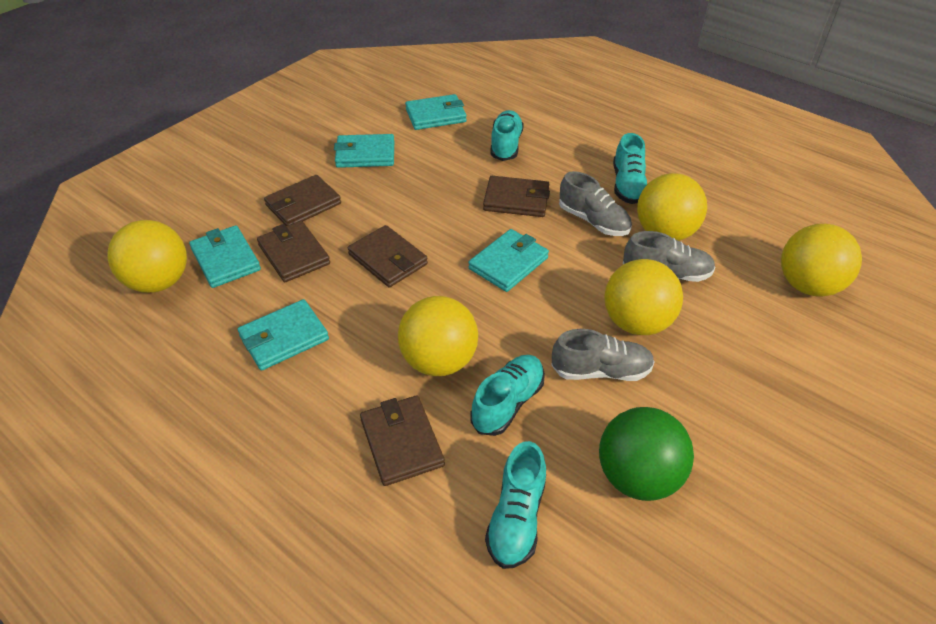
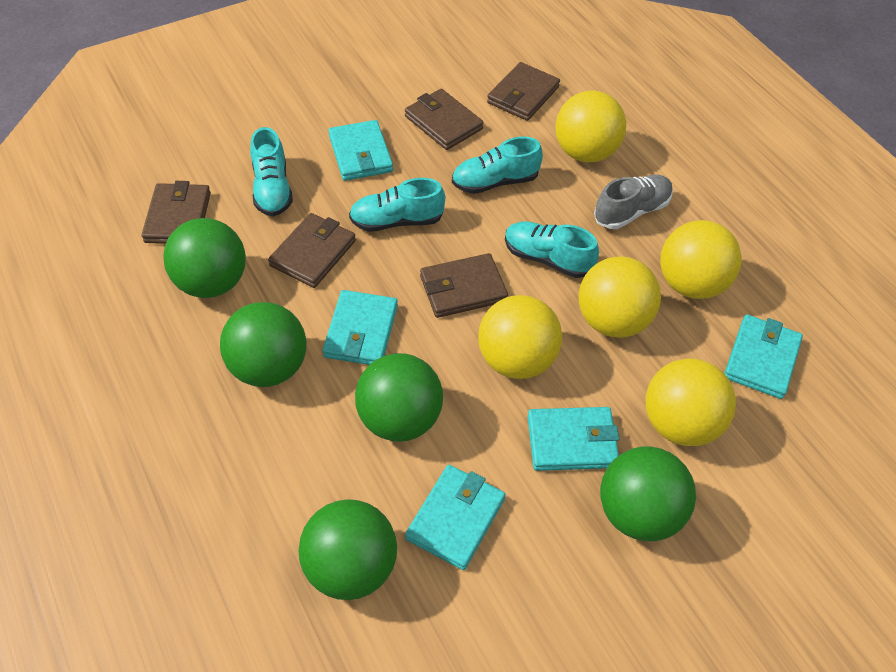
green ball: [599,407,694,501] = 1 -> [163,218,246,298] [220,302,307,387] [299,499,397,600] [355,353,443,442] [600,447,696,541] = 5
grey shoe: [551,329,655,381] [559,171,632,236] [623,231,716,282] = 3 -> [594,175,673,229] = 1

